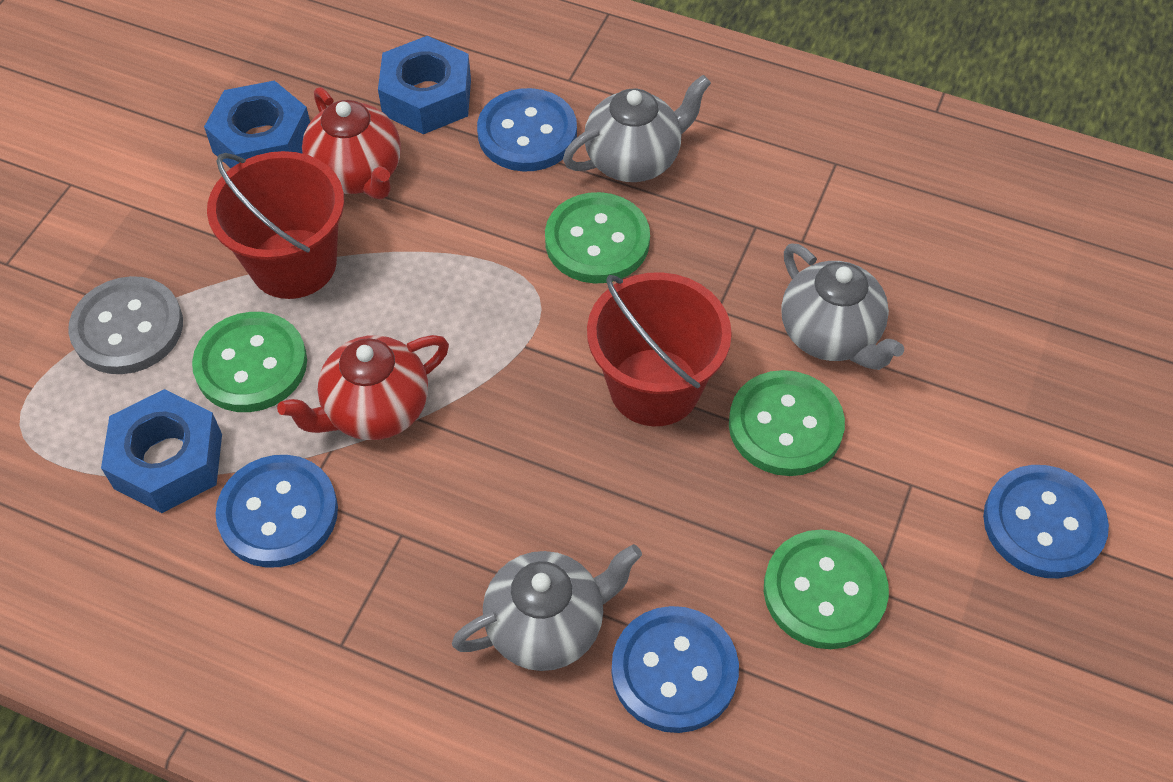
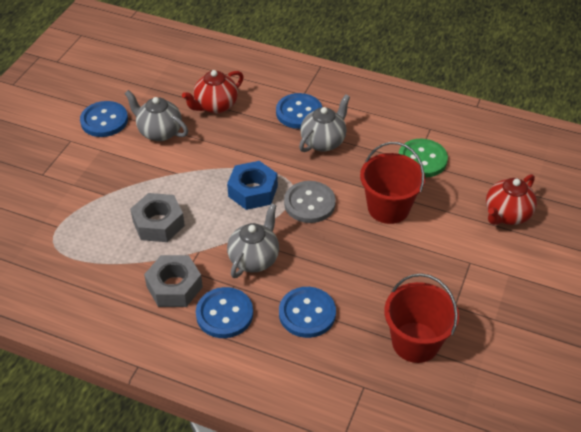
blue nut: [101,389,222,513] [204,80,310,168] [378,36,471,134] = 3 -> [227,161,278,210] = 1
green button: [192,312,307,412] [545,192,650,284] [729,370,845,476] [764,529,889,649] = 4 -> [399,139,448,177] = 1
grey nut: none = 0 -> [130,193,185,242] [144,255,203,307] = 2

